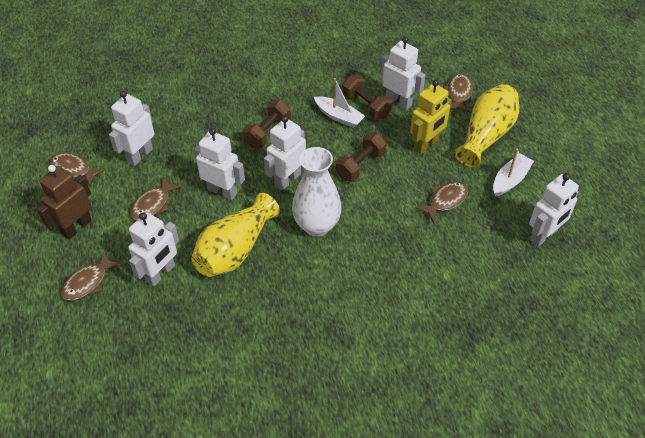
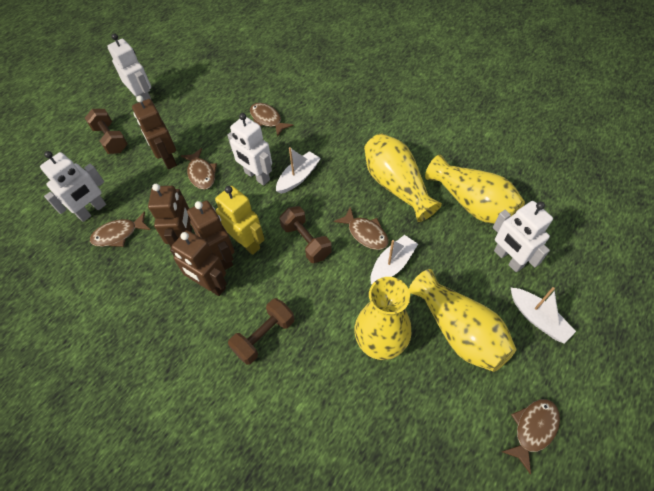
brown robot: [37,165,92,239] = 1 -> [132,95,177,169] [148,184,192,247] [170,230,227,296] [187,200,235,270] = 4
white boat: [314,78,365,128] [493,149,534,197] = 2 -> [276,147,321,194] [370,235,418,284] [510,287,576,344] = 3
white robot: [109,91,155,166] [128,212,179,287] [194,128,245,200] [264,116,306,191] [381,37,426,110] [529,173,579,247] = 6 -> [40,151,106,222] [107,33,151,101] [227,113,272,186] [493,201,553,272] = 4
white vase: [292,147,342,237] = 1 -> none = 0
yellow vase: [191,193,280,277] [454,84,519,168] = 2 -> [354,277,411,360] [364,134,442,222] [409,269,516,372] [425,155,525,224] = 4

